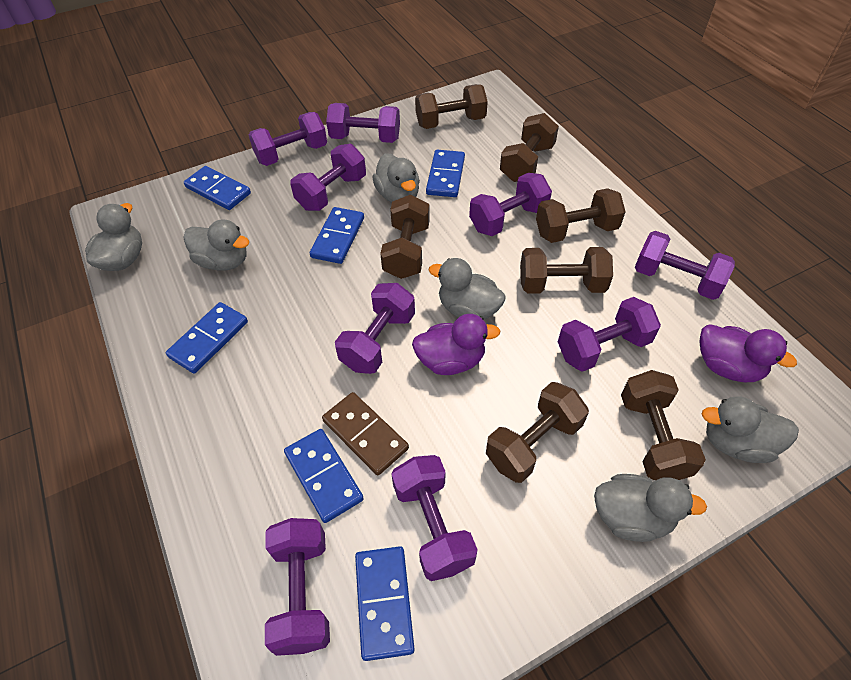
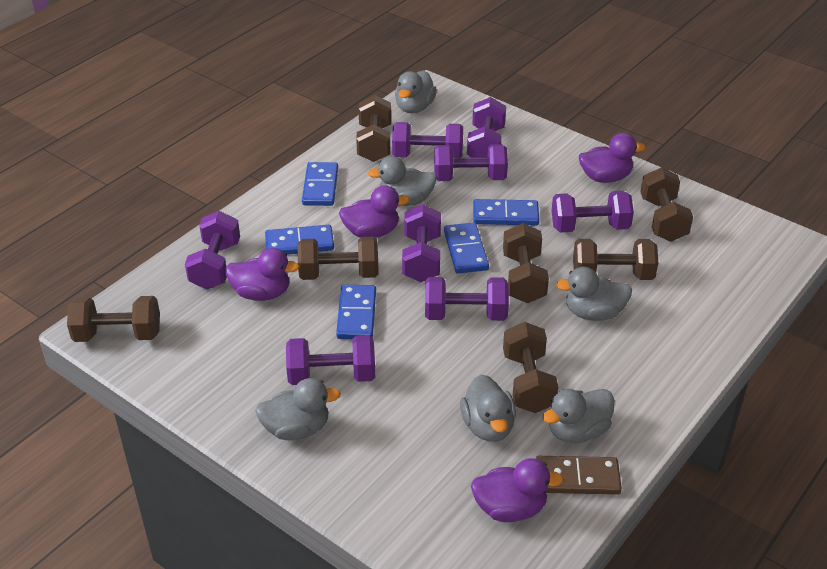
blue domino: [166,302,248,374] [184,166,251,210] [284,429,364,523] [310,207,364,264] [355,546,415,661] [426,150,465,197] = 6 -> [265,225,334,255] [302,162,338,206] [336,285,376,339] [444,223,489,273] [473,199,539,225] = 5
purple duck: [412,314,500,375] [699,324,797,382] = 2 -> [225,248,299,301] [339,185,410,238] [471,458,564,522] [579,133,646,183] = 4
purple dumbbell: [249,112,327,166] [265,518,330,656] [290,144,366,211] [326,103,400,143] [335,283,415,374] [391,455,478,581] [469,173,552,236] [558,297,661,372] [635,231,735,300] = 9 -> [185,211,240,290] [286,335,375,385] [392,122,463,158] [402,204,441,282] [425,277,509,321] [434,144,508,181] [467,97,506,158] [551,191,634,233] = 8

